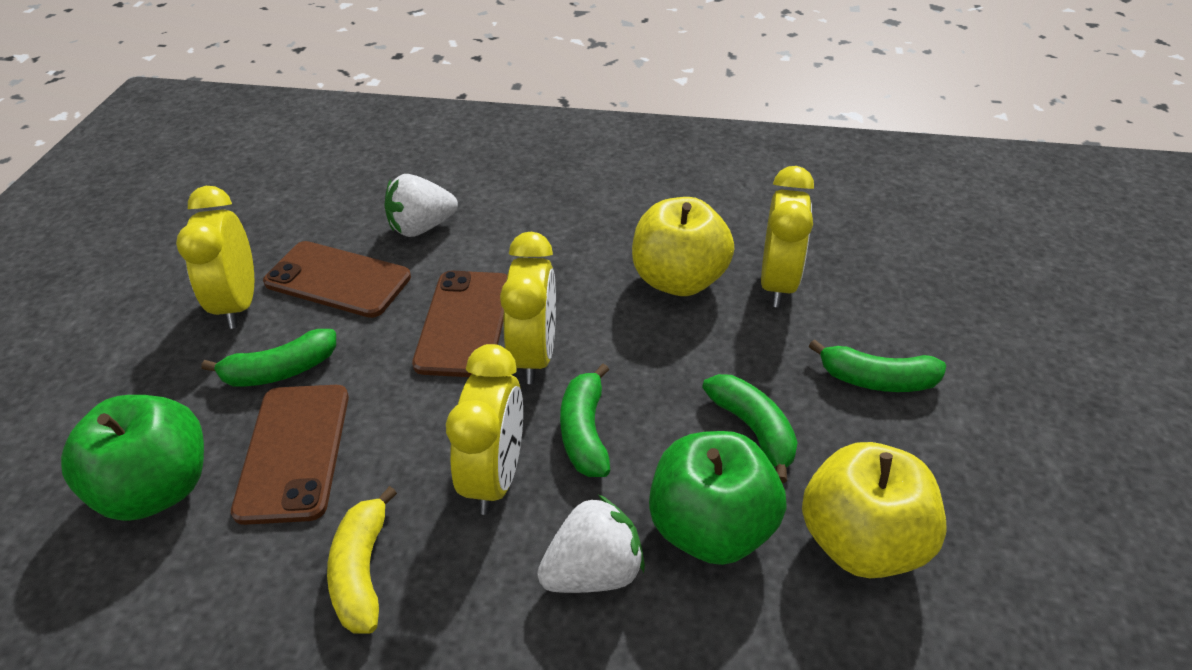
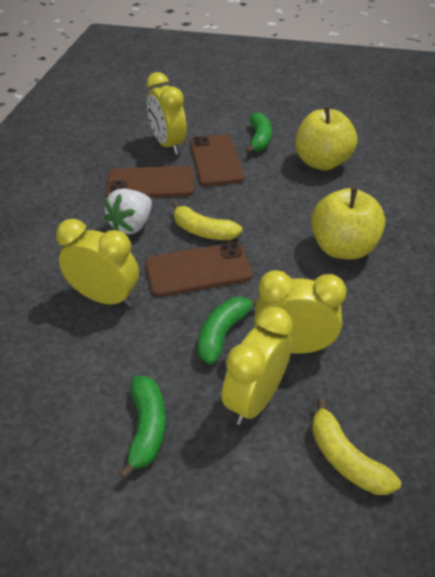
green apple: [61,395,204,521] [649,431,786,565] = 2 -> none = 0
green banana: [201,329,336,386] [560,364,610,477] [702,374,798,483] [809,339,946,392] = 4 -> [119,376,166,479] [198,297,259,364] [246,112,272,154] = 3
white strawberry: [385,174,458,237] [537,495,645,593] = 2 -> [104,188,152,234] = 1
yellow banana: [327,486,397,634] = 1 -> [172,202,242,240] [312,398,401,495] = 2

